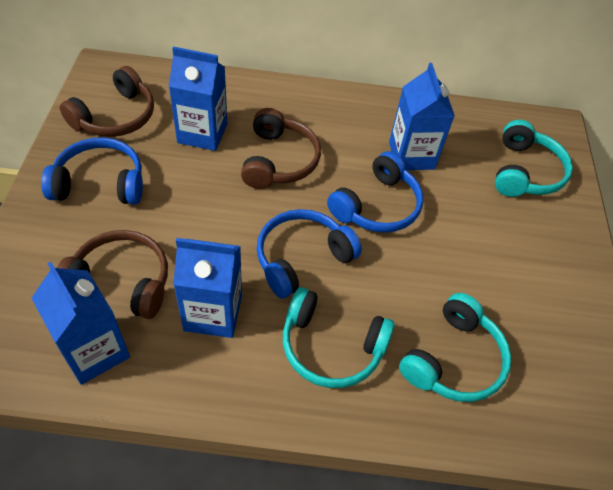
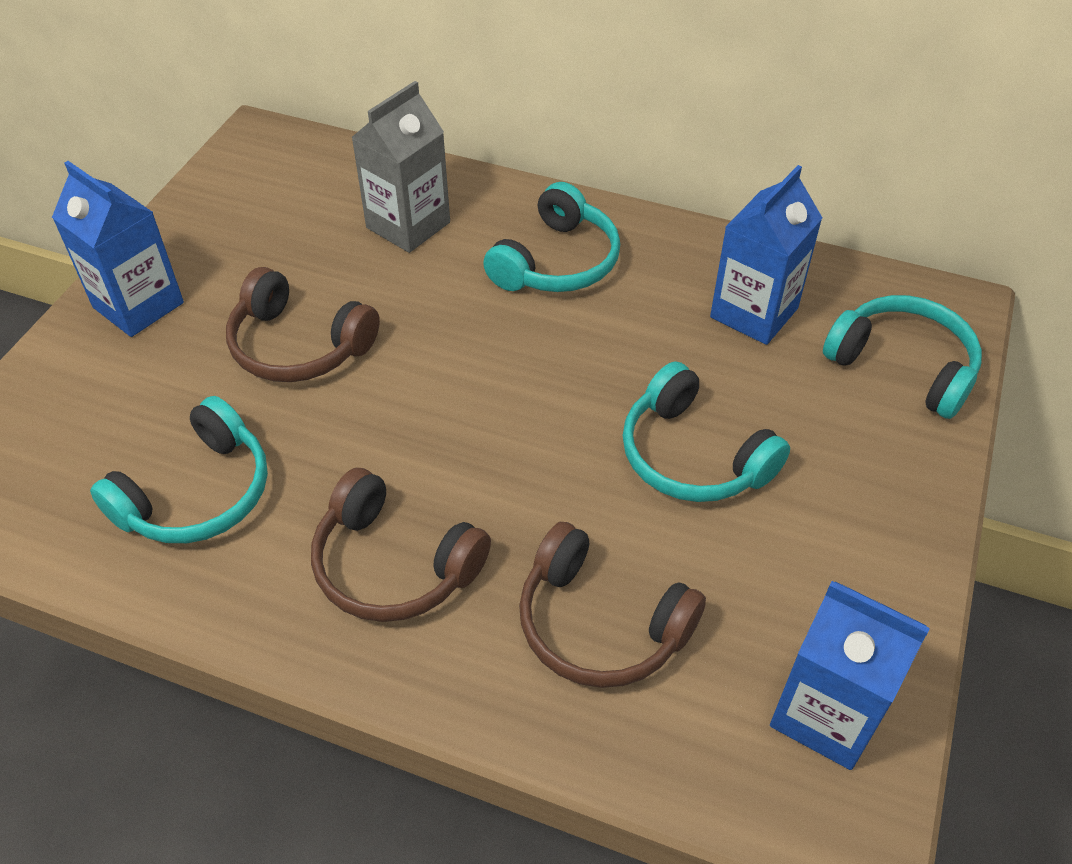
blue carton: [31,262,130,385] [169,46,227,151] [173,238,242,338] [389,63,455,170] = 4 -> [52,161,184,337] [710,165,822,345] [770,581,930,770] = 3
blue headphones: [41,137,143,204] [257,209,362,299] [327,151,423,233] = 3 -> none = 0
grey carton: none = 0 -> [351,81,450,253] = 1
turquoise headphones: [283,287,395,388] [399,293,511,402] [495,120,573,197] = 3 -> [90,396,268,543] [483,182,620,292] [623,362,790,502] [823,295,982,419] = 4

